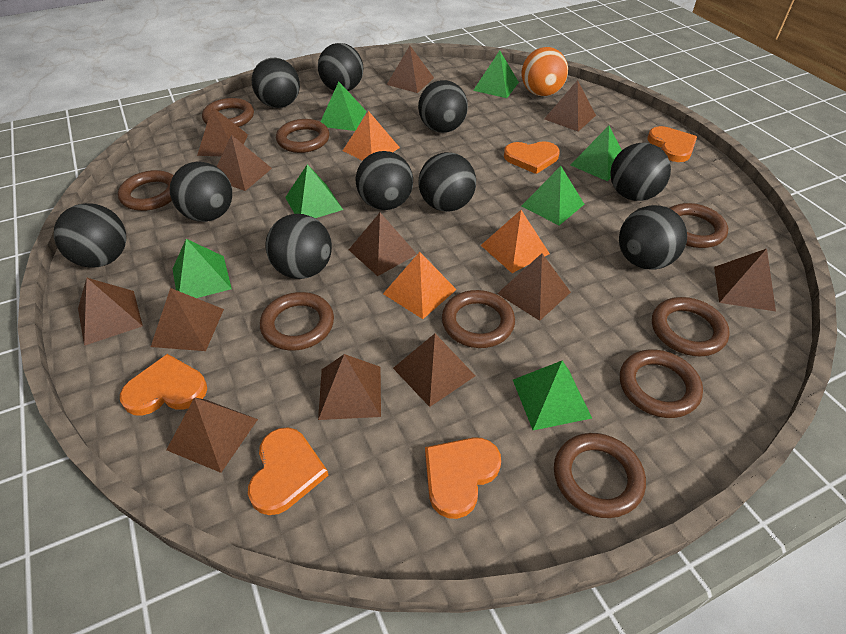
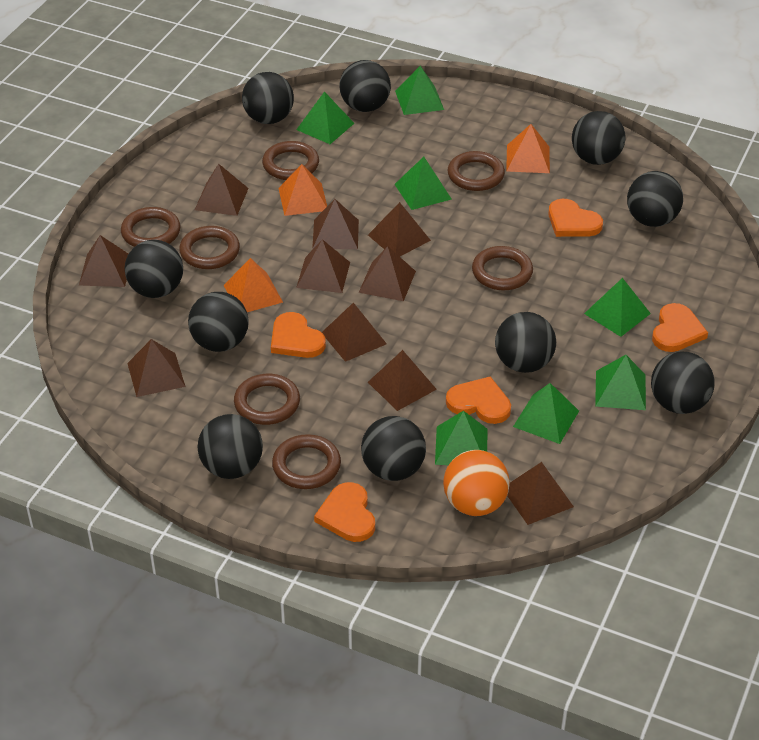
brown pyramid: [78,278,143,346] [151,288,224,351] [167,397,258,473] [197,107,248,156] [217,135,272,191] [318,354,381,420] [349,213,417,276] [387,46,434,93] [393,334,475,407] [497,253,571,321] [544,80,596,131] [714,249,776,311] = 12 -> [79,235,128,287] [127,339,186,397] [195,164,249,216] [296,239,350,293] [312,199,359,249] [322,303,387,362] [359,246,416,301] [368,202,431,257] [368,350,437,411] [507,462,574,525] = 10
brown ring: [118,170,174,211] [202,98,254,127] [260,292,334,350] [276,119,330,153] [442,290,515,348] [554,433,646,518] [620,349,703,418] [652,297,730,356] [670,203,728,248] = 9 -> [121,207,181,247] [179,226,240,269] [234,374,300,425] [262,141,319,180] [272,434,341,489] [448,151,505,191] [472,246,533,290] = 7

